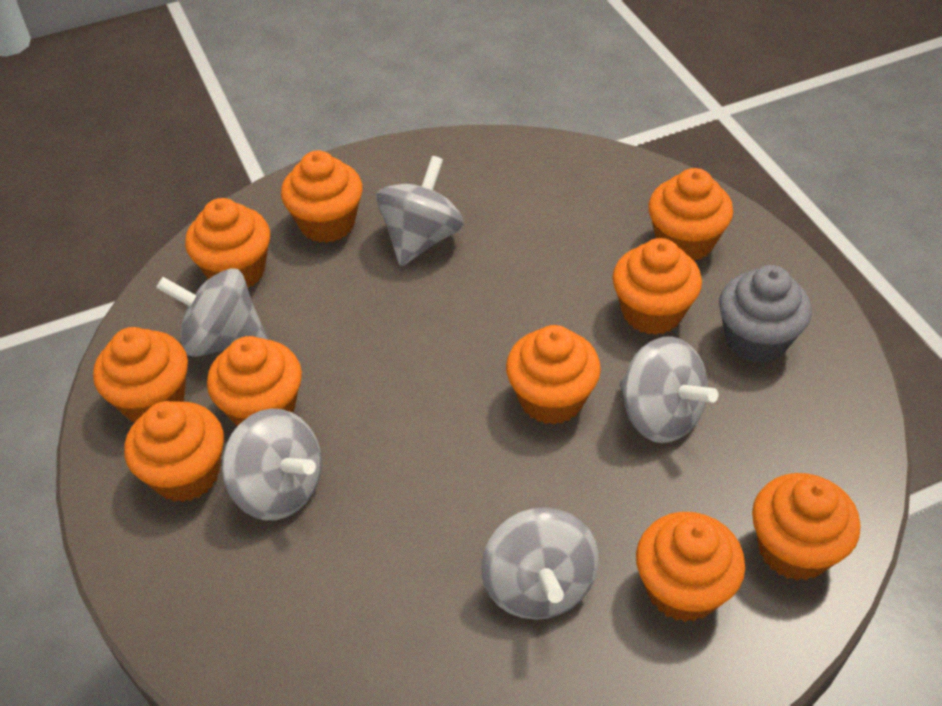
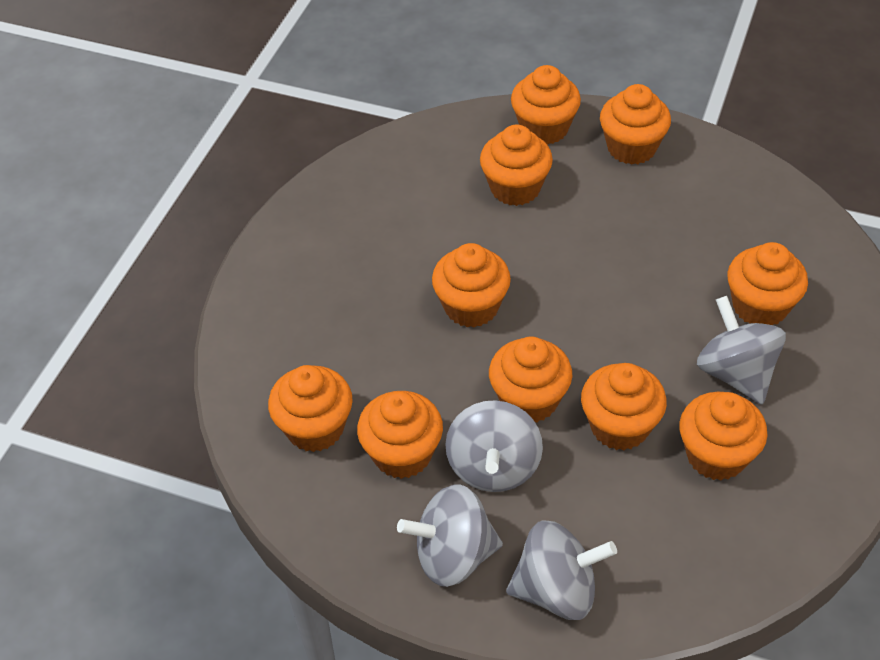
grey cupcake: [719,265,812,363] = 1 -> none = 0
grey spinning top: [156,268,269,357] [222,409,322,520] [376,156,464,266] [481,507,599,620] [619,336,718,443] = 5 -> [397,485,503,587] [445,400,543,492] [506,520,617,620] [697,296,786,404] = 4

